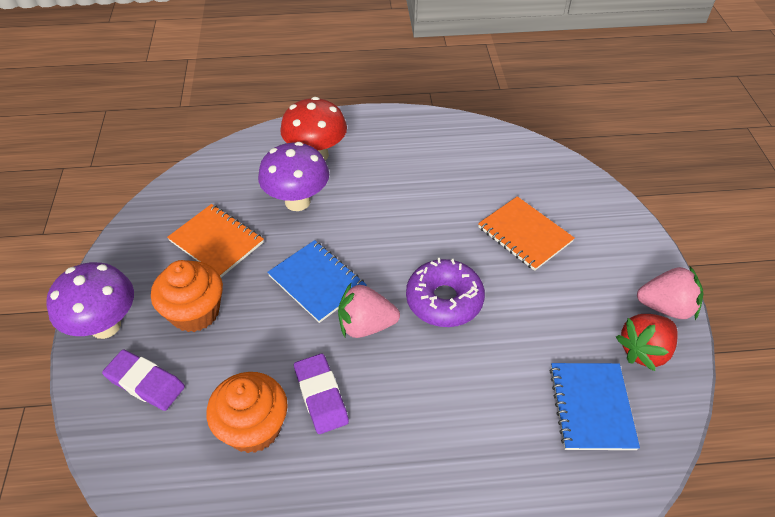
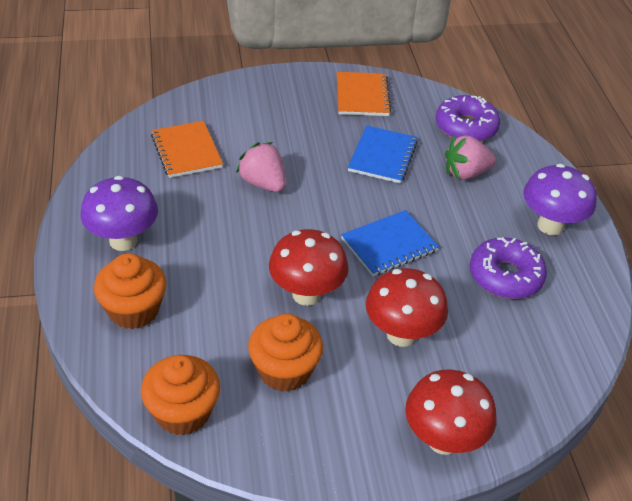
orange cupcake: [151,260,223,332] [207,372,288,453] = 2 -> [94,253,167,329] [141,355,220,435] [248,314,323,392] = 3
purple donut: [406,258,485,327] = 1 -> [436,95,500,142] [470,237,547,299] = 2
purple eraser: [102,349,185,411] [294,353,349,434] = 2 -> none = 0
red mushroom: [280,97,347,161] = 1 -> [269,229,349,306] [366,268,448,347] [405,370,497,455] = 3
red strawberry: [616,314,678,371] = 1 -> none = 0

